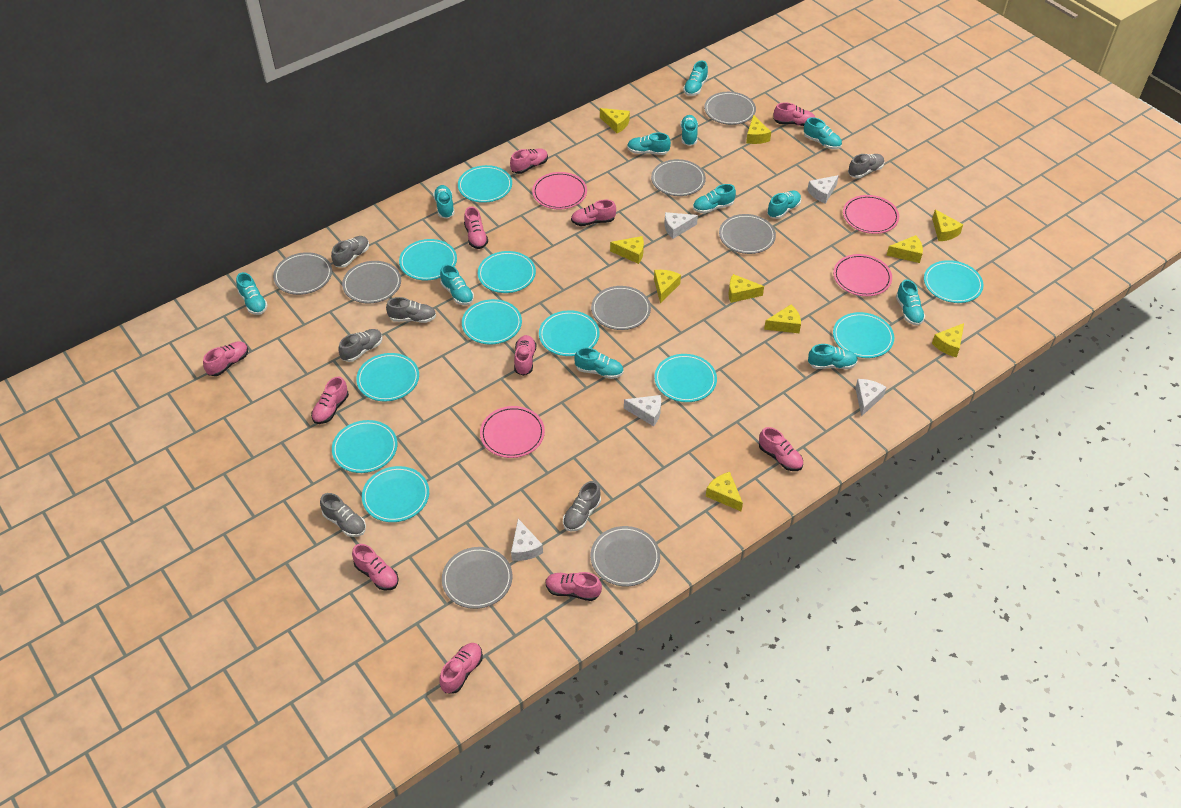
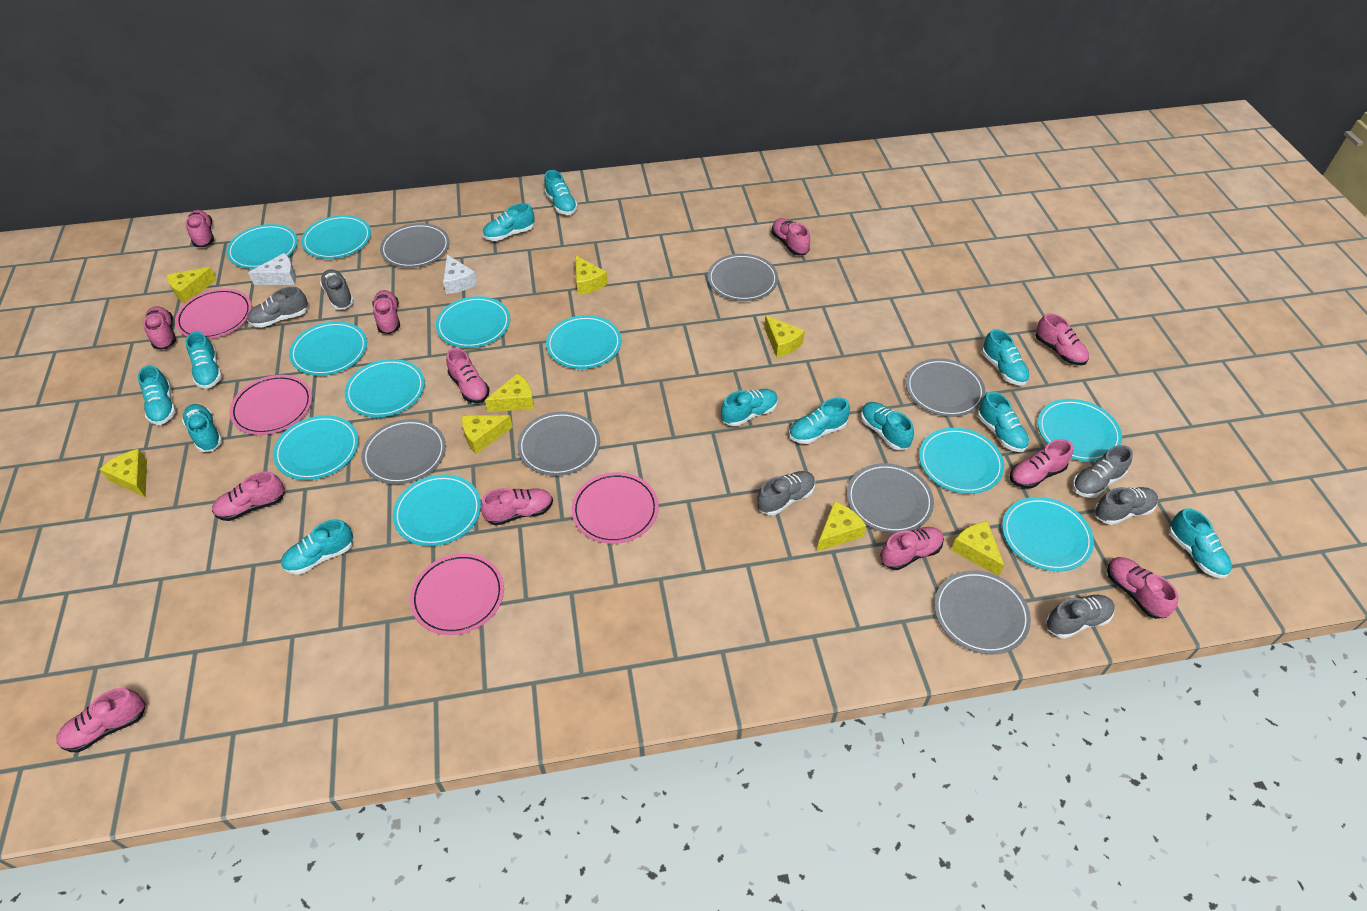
grey plate: [273,252,332,295] [342,261,401,304] [442,547,512,609] [591,286,651,330] [591,526,660,586] [651,159,706,196] [704,92,756,125] [719,214,776,254] = 8 -> [361,419,446,484] [380,223,450,268] [517,411,600,476] [708,254,778,301] [847,463,934,534] [906,358,985,417] [934,570,1031,654] = 7
pink shoe: [203,342,248,376] [311,376,349,424] [352,544,399,590] [439,643,483,694] [464,207,488,249] [510,148,548,174] [514,335,536,376] [545,572,602,601] [571,200,616,226] [759,427,803,471] [773,102,815,126] = 11 -> [56,688,146,752] [143,306,176,349] [186,210,214,247] [212,471,285,521] [372,290,400,334] [446,348,490,403] [481,488,553,526] [771,218,810,255] [880,527,944,570] [1010,439,1073,489] [1036,313,1089,365] [1107,557,1179,619] = 12
white cheese: [511,519,543,561] [624,395,661,426] [665,212,698,239] [807,175,839,204] [855,379,886,416] = 5 -> [248,253,296,285] [443,255,478,294] = 2
yellow cheese: [600,108,630,133] [610,236,644,264] [654,270,681,304] [706,472,743,511] [729,274,764,303] [746,115,771,144] [764,305,801,333] [886,235,923,263] [932,209,963,241] [932,323,964,358] = 10 -> [100,449,147,498] [167,267,217,303] [462,415,513,454] [485,373,534,412] [575,255,608,295] [764,315,805,358] [817,501,866,552] [951,521,1005,576] = 8

